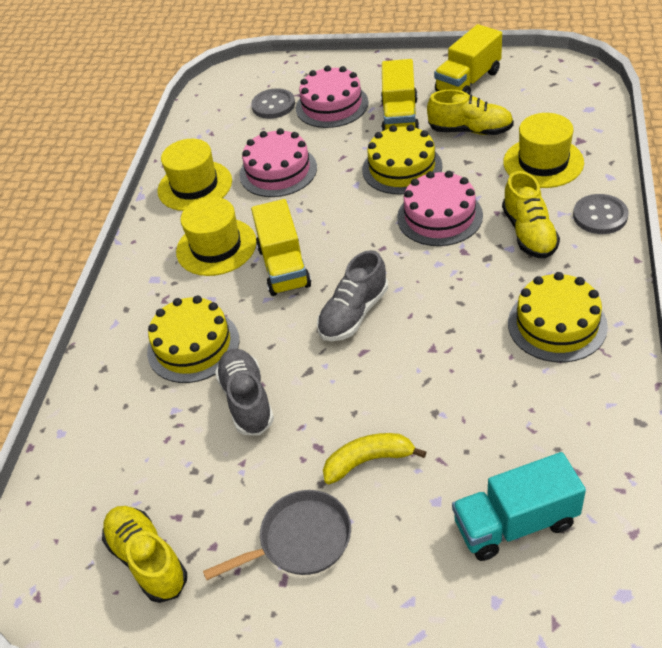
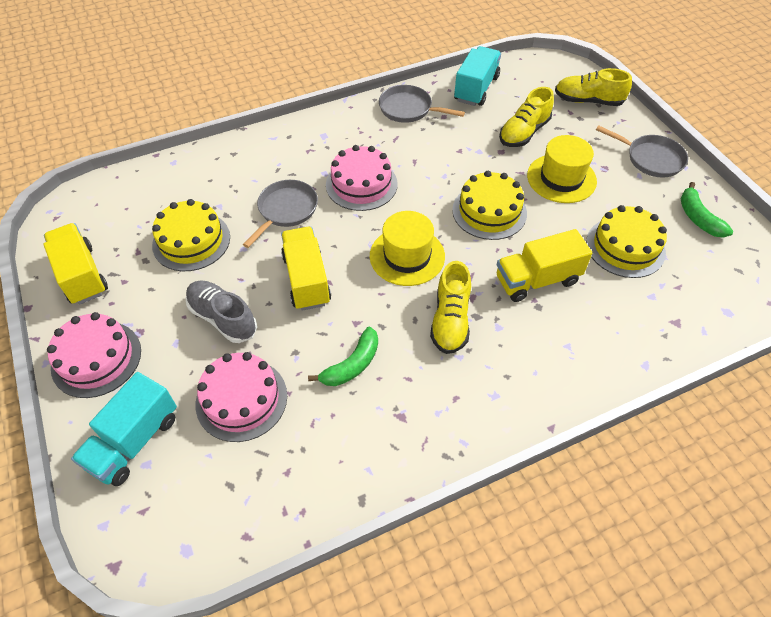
green banana: none = 0 -> [308,327,378,386] [680,182,733,238] = 2
grey button: [251,88,295,119] [573,194,629,234] = 2 -> none = 0
grey pan: [203,490,351,580] = 1 -> [243,180,318,248] [379,85,465,123] [596,125,688,177] = 3
grey shoe: [215,349,274,436] [317,250,388,341] = 2 -> [186,280,257,343] = 1
turquoise truck: [452,452,586,561] = 1 -> [71,372,177,486] [454,46,501,106] = 2
yellow banana: [323,433,426,484] = 1 -> none = 0
yellow hat: [158,139,232,211] [176,197,257,276] [503,113,584,188] = 3 -> [370,211,445,286] [527,135,597,203] = 2

